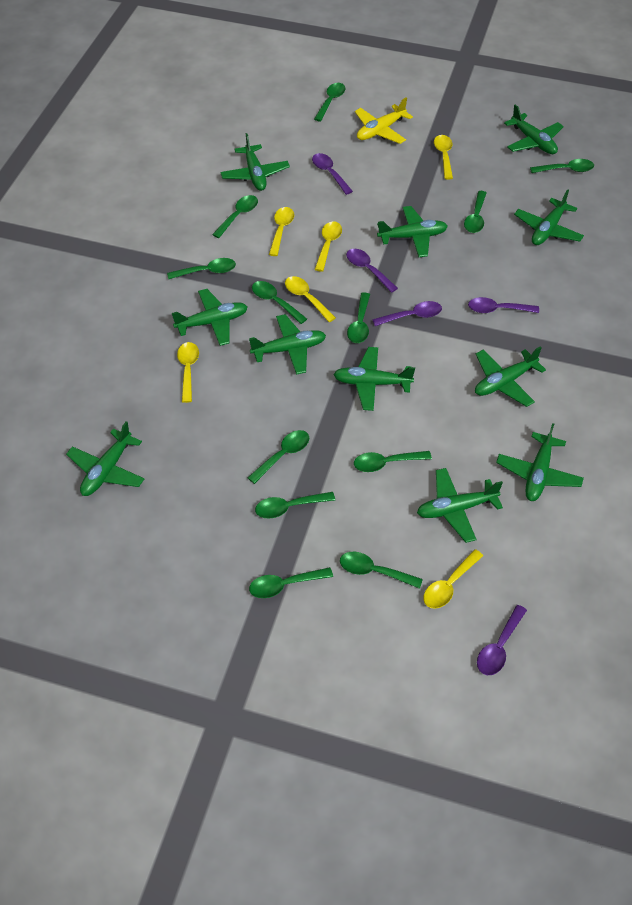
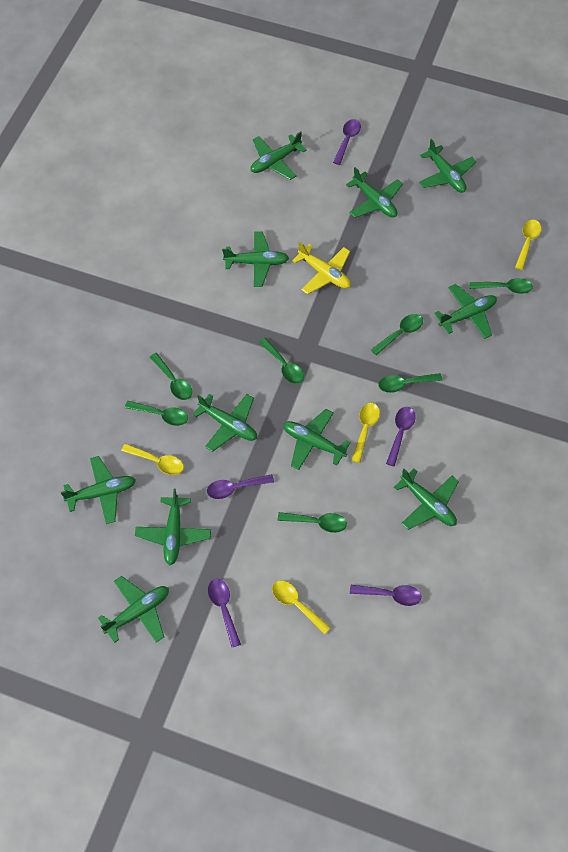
green spoon: [167,258,236,279] [212,195,258,238] [248,430,309,484] [249,567,333,598] [252,281,307,324] [255,492,335,519] [314,83,345,122] [340,552,423,589] [347,292,370,343] [354,451,432,472] [464,191,486,233] [530,159,594,173] = 12 -> [125,401,188,426] [150,353,192,400] [259,338,304,384] [277,512,347,533] [371,314,423,356] [378,373,442,393] [470,278,533,294] = 7
yellow spoon: [177,342,199,403] [269,207,294,256] [285,276,336,322] [314,222,342,272] [423,549,483,609] [434,135,453,180] = 6 -> [121,444,184,475] [272,580,331,634] [351,403,380,463] [515,220,541,270] = 4

